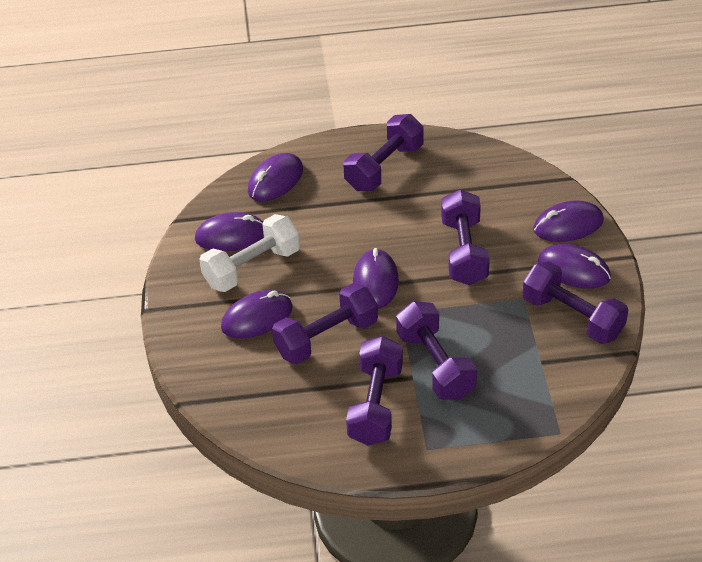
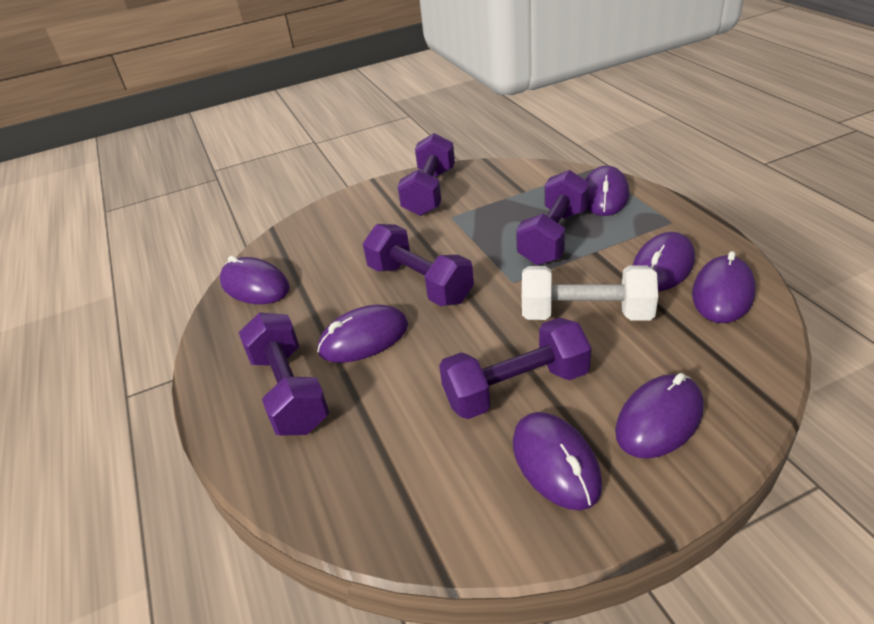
purple dumbbell: [272,283,378,364] [344,114,423,191] [346,336,403,445] [396,301,477,400] [441,190,490,285] [522,261,628,344] = 6 -> [238,312,330,436] [363,224,474,306] [397,133,455,216] [439,317,591,419] [516,170,590,265] = 5
purple mouse: [195,212,264,252] [221,290,293,339] [248,153,303,201] [353,248,399,309] [533,201,604,242] [538,244,611,289] = 6 -> [220,256,290,304] [317,305,408,363] [513,412,602,510] [586,165,629,216] [615,373,704,459] [632,232,695,292] [692,251,756,323] = 7

